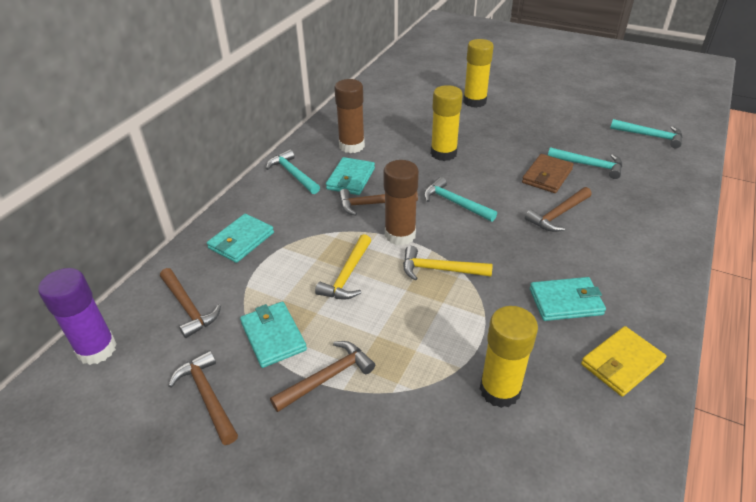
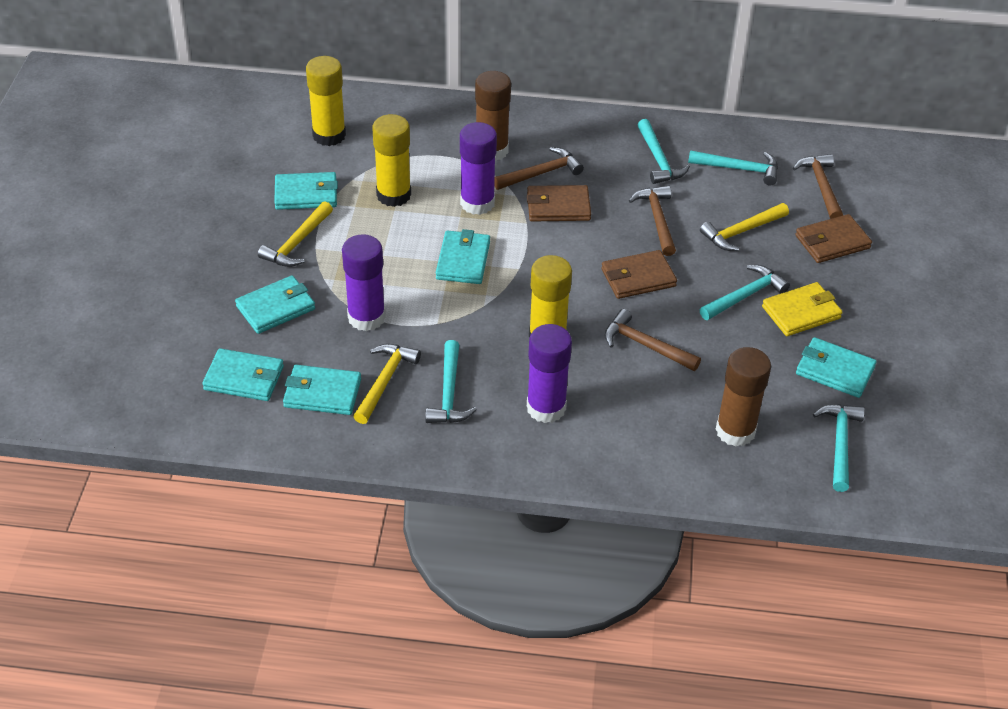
brown hammer: [160,268,221,338] [168,350,238,445] [270,341,375,412] [339,189,418,216] [525,187,592,232] = 5 -> [494,147,584,190] [604,309,701,371] [629,185,676,256] [793,154,843,219] = 4
brown wallet: [522,154,574,193] = 1 -> [527,185,591,222] [601,250,677,299] [795,214,872,263] = 3
purple glue stick: [38,268,117,365] = 1 -> [342,234,386,331] [460,122,497,215] [527,324,572,423] = 3
turquoise hammer: [266,149,320,194] [424,177,497,222] [548,147,622,179] [610,119,683,149] = 4 -> [425,340,477,423] [637,119,690,184] [688,150,778,186] [700,265,790,320] [813,404,865,492] = 5
turquoise wallet: [207,214,274,263] [240,301,307,368] [326,157,375,195] [530,277,606,321] = 4 -> [202,348,284,401] [235,275,315,334] [274,172,338,210] [283,365,361,415] [436,229,490,284] [796,337,877,398] = 6
yellow hammer: [315,234,371,300] [403,246,493,281] = 2 -> [258,201,333,267] [353,344,421,424] [700,203,789,251] = 3

